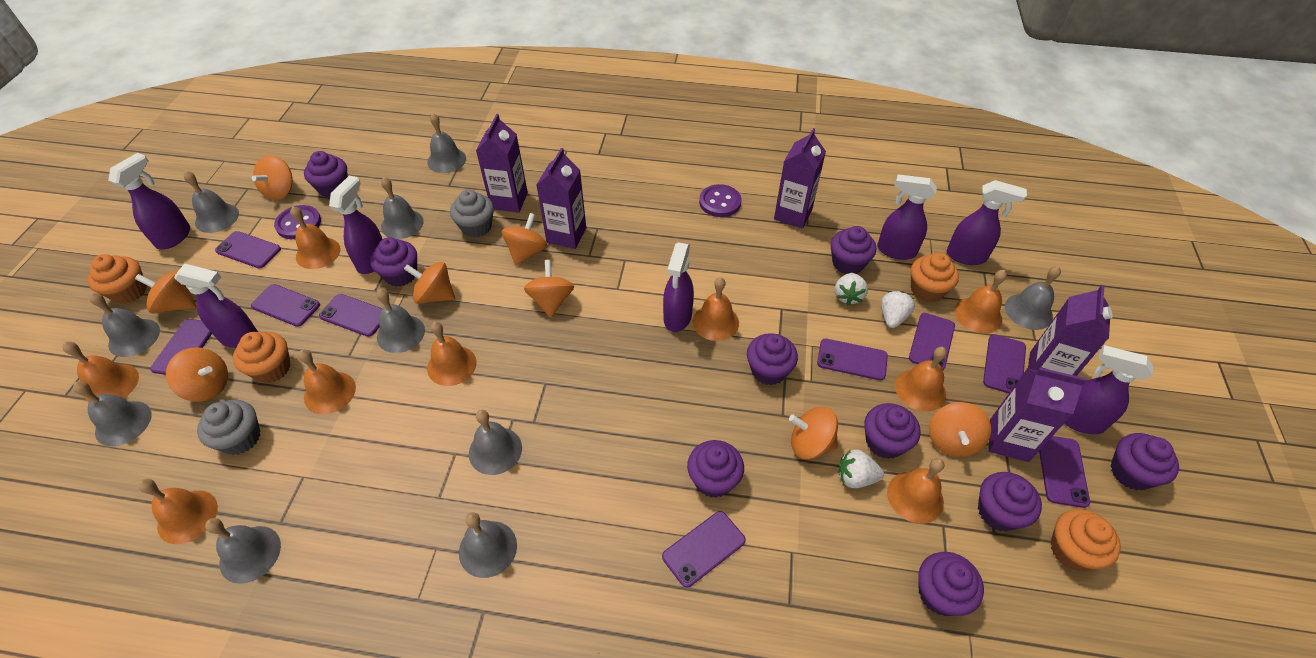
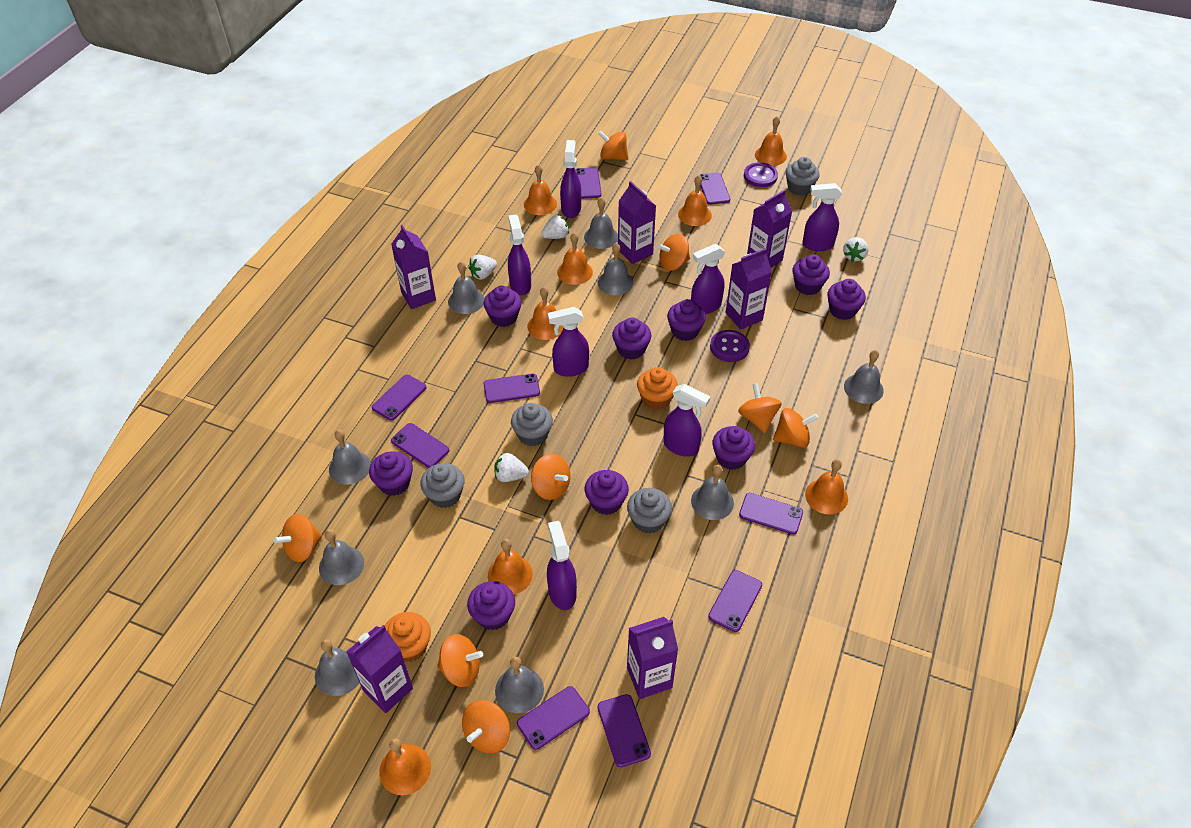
grey bell: [73,381,152,446] [89,293,160,357] [184,171,239,233] [205,518,281,584] [377,289,425,353] [381,177,424,239] [427,113,466,173] [459,512,517,578] [469,410,522,475] [1005,266,1061,330] = 10 -> [315,639,359,696] [319,529,364,585] [329,430,371,485] [448,262,484,314] [495,657,544,713] [584,197,618,249] [598,243,633,295] [691,465,734,520] [844,350,884,404] = 9
grey cupcake: [197,400,260,455] [450,190,494,238] = 2 -> [420,463,465,508] [511,403,553,446] [627,488,672,533] [786,157,820,196] = 4
orange bell: [62,342,139,403] [138,479,218,544] [290,207,341,269] [298,350,356,414] [427,322,477,386] [693,277,739,341] [887,458,944,524] [895,347,947,411] [955,270,1007,334] = 9 -> [380,738,431,795] [488,539,533,594] [524,165,557,215] [527,287,563,340] [557,233,593,285] [678,175,712,226] [755,116,787,166] [805,459,848,514] = 8
orange cupcake: [88,254,147,304] [233,332,290,383] [911,253,959,303] [1050,509,1121,571] = 4 -> [385,612,431,662] [637,367,678,410] = 2
purple carton: [476,114,528,213] [536,148,586,249] [774,128,826,229] [989,367,1087,462] [1028,285,1113,376] = 5 -> [346,625,413,713] [391,225,436,309] [618,181,656,264] [627,617,678,699] [726,248,772,330] [747,190,792,268] = 6
white strawberry: [835,273,868,305] [838,449,884,488] [881,291,915,328] = 3 -> [469,255,497,280] [494,453,529,482] [541,215,569,239] [843,237,869,262] = 4

